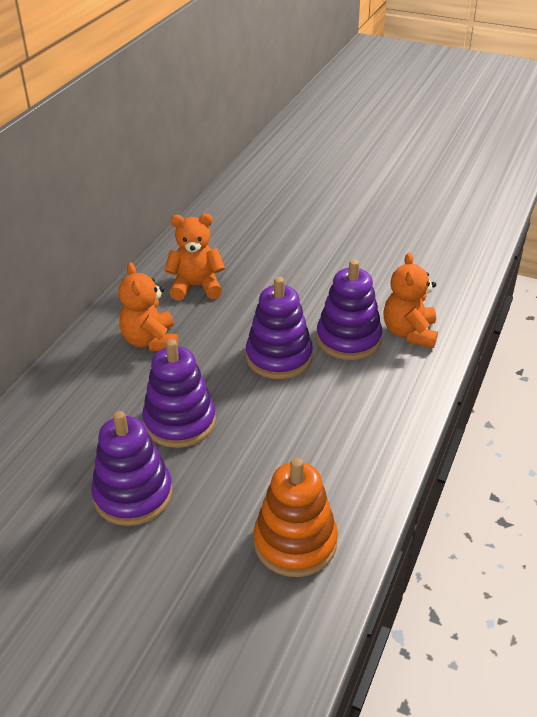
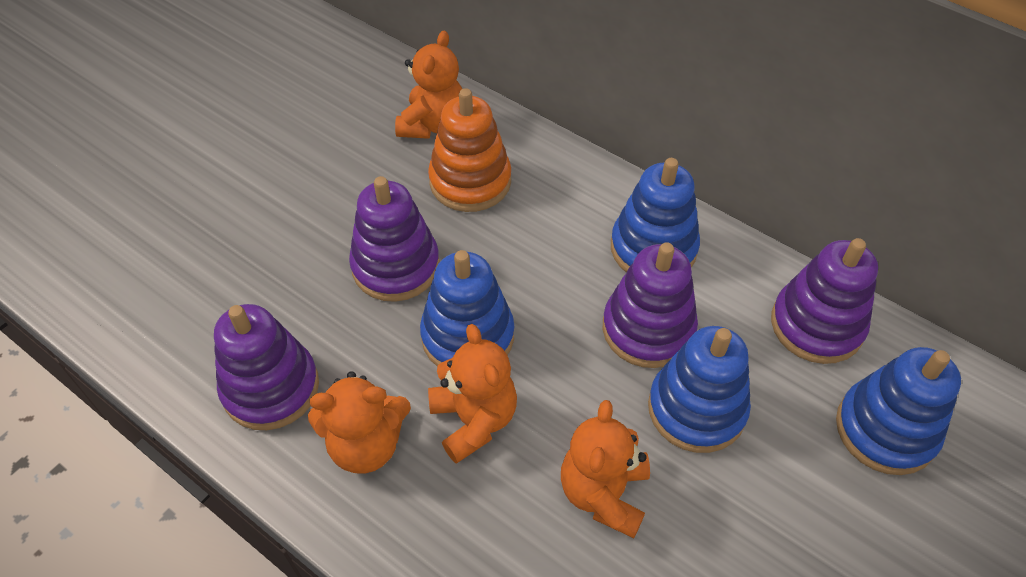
blue stacking toy: none = 0 -> [420,250,514,366] [611,158,700,272] [648,326,751,453] [836,347,961,475] = 4
orange teddy bear: [118,262,178,351] [164,214,225,301] [383,252,438,348] = 3 -> [308,371,411,473] [395,31,462,139] [428,324,517,464] [561,400,650,538] = 4

